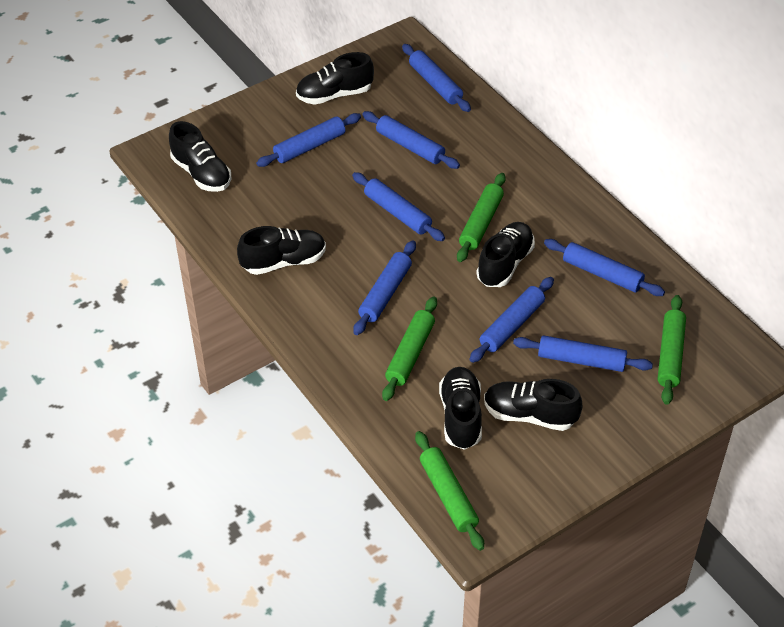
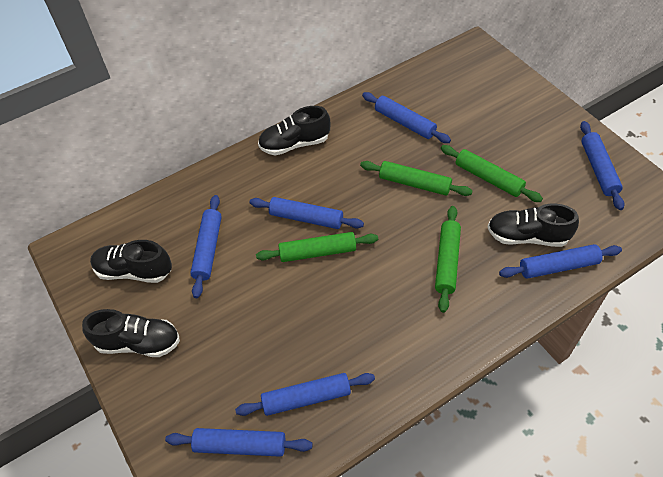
black shoe: [169,121,231,192] [237,226,326,275] [296,52,374,105] [439,367,482,450] [476,222,535,287] [484,379,582,431] = 6 -> [82,309,180,357] [90,240,172,283] [258,106,330,155] [488,204,579,247] = 4
blue rolling pin: [256,113,361,167] [352,172,445,241] [353,240,416,335] [362,111,460,169] [402,44,471,112] [470,277,554,363] [513,336,653,372] [544,239,665,296] = 8 -> [165,428,313,457] [190,195,222,298] [235,373,375,416] [249,197,364,229] [362,92,451,143] [499,244,622,279] [580,121,624,210] = 7

